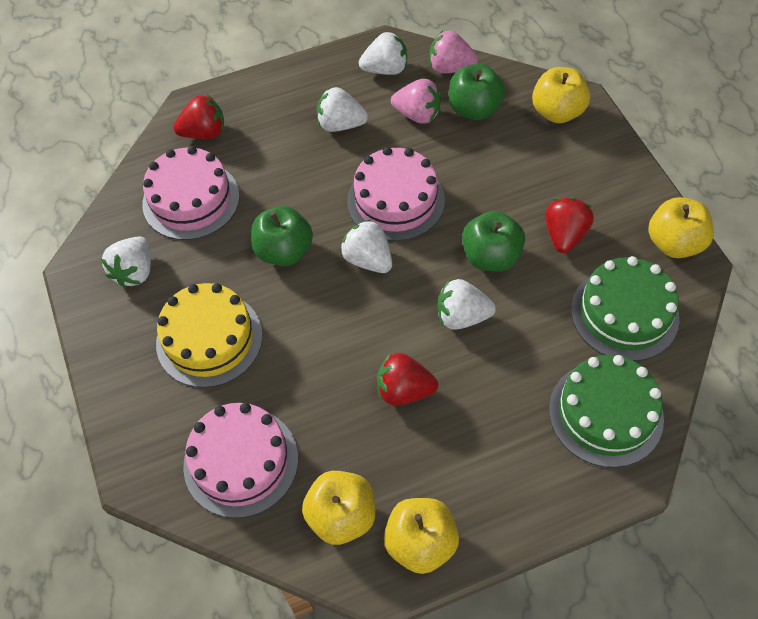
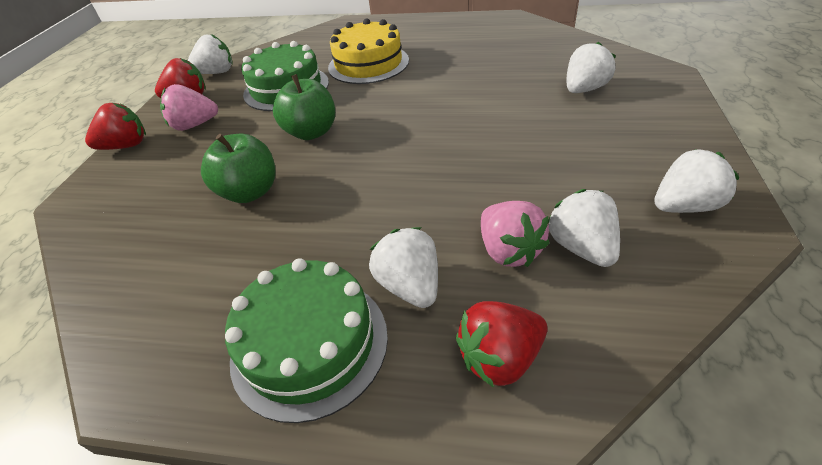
green apple: [251,206,313,266] [449,64,505,120] [462,211,525,272] = 3 -> [201,134,276,203] [273,74,335,140] = 2
pink cake: [142,146,240,240] [183,403,298,518] [347,147,445,241] = 3 -> none = 0
yellow apple: [302,471,375,545] [384,498,459,574] [532,67,590,123] [648,197,714,258] = 4 -> none = 0

